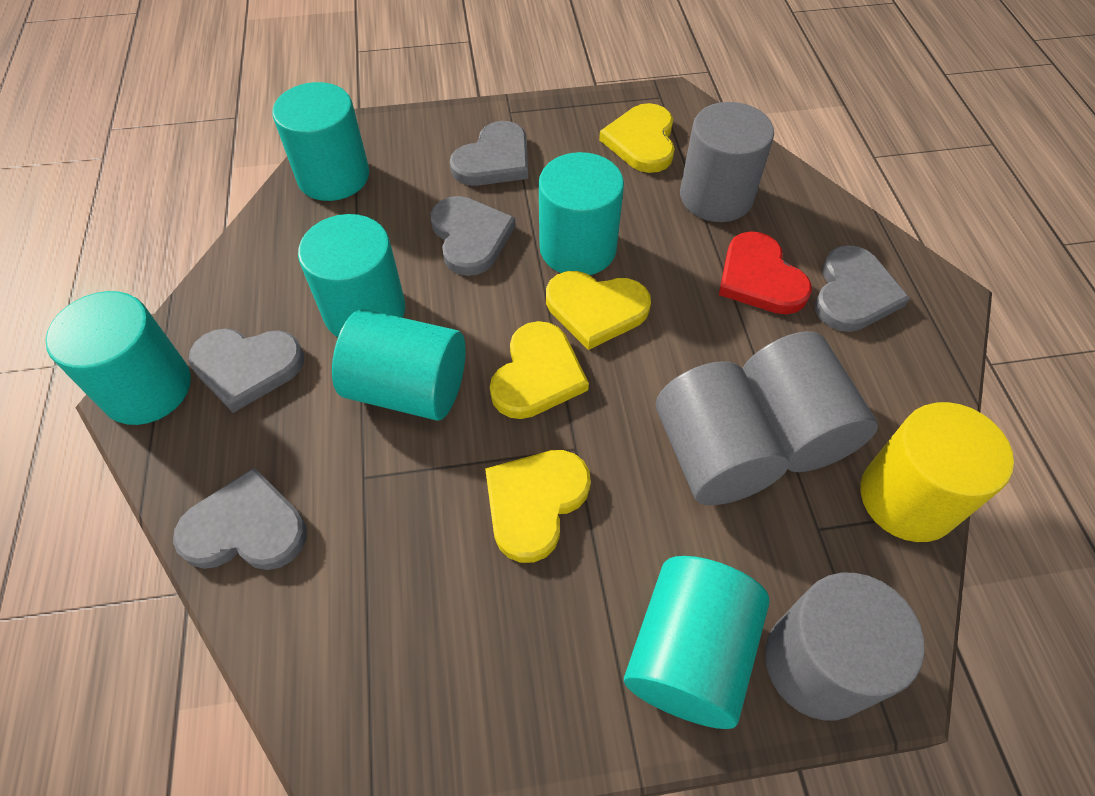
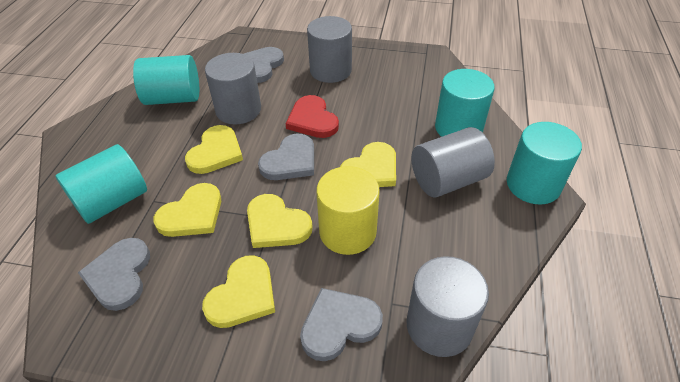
grey heart: [173,467,307,570] [189,328,304,413] [431,196,516,276] [450,121,528,186] [815,245,910,332] = 5 -> [78,238,150,311] [244,47,284,83] [258,134,314,180] [300,288,383,361] = 4
turquoise cylinder: [45,291,191,425] [272,82,369,201] [298,214,405,337] [332,309,466,421] [539,152,624,275] [624,556,769,729] = 6 -> [55,144,147,224] [133,55,199,105] [435,69,495,137] [507,122,582,205] = 4
yellow heart: [485,450,591,563] [490,321,589,419] [546,271,651,350] [599,103,675,173] = 4 -> [154,183,221,237] [185,125,243,174] [202,255,275,328] [247,194,313,248] [340,142,396,187] = 5

